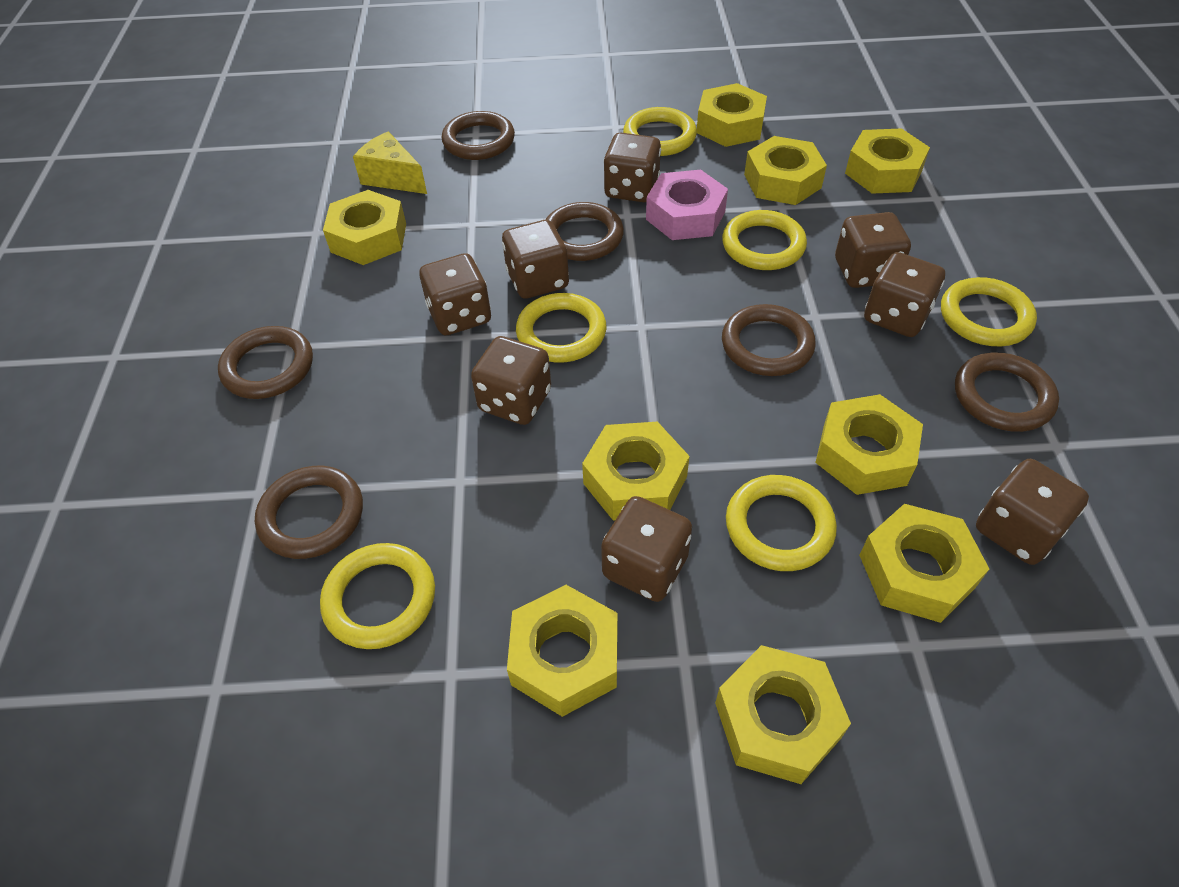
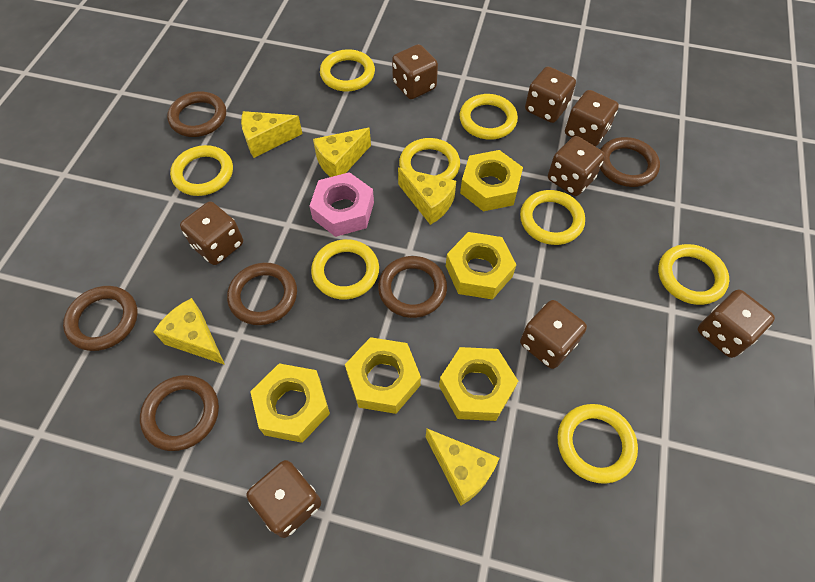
yellow cheese: [353,132,427,194] = 1 -> [153,298,225,365] [241,111,303,158] [313,128,371,177] [398,168,456,225] [426,428,499,506] = 5
yellow nut: [323,190,406,265] [507,585,617,717] [582,422,690,520] [697,83,767,147] [715,645,851,784] [744,136,827,205] [815,394,923,495] [845,128,930,194] [859,504,989,623] = 9 -> [250,363,330,443] [345,337,421,414] [439,347,518,421] [446,232,516,300] [460,150,523,211] = 5
yellow ring: [320,543,435,649] [516,293,607,363] [623,107,697,156] [722,210,807,270] [726,475,837,571] [941,277,1037,346] = 6 -> [170,145,233,196] [311,239,379,300] [320,49,375,91] [399,138,460,180] [460,94,518,140] [520,190,585,245] [557,404,638,484] [658,244,729,305] = 8

